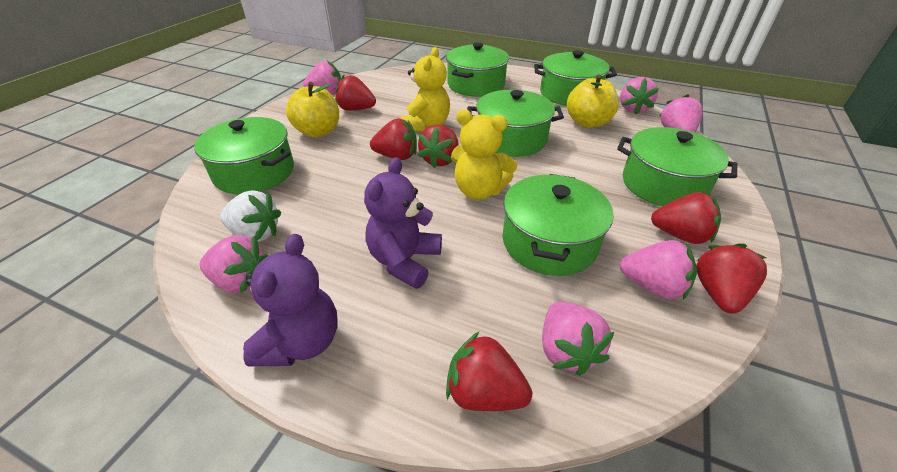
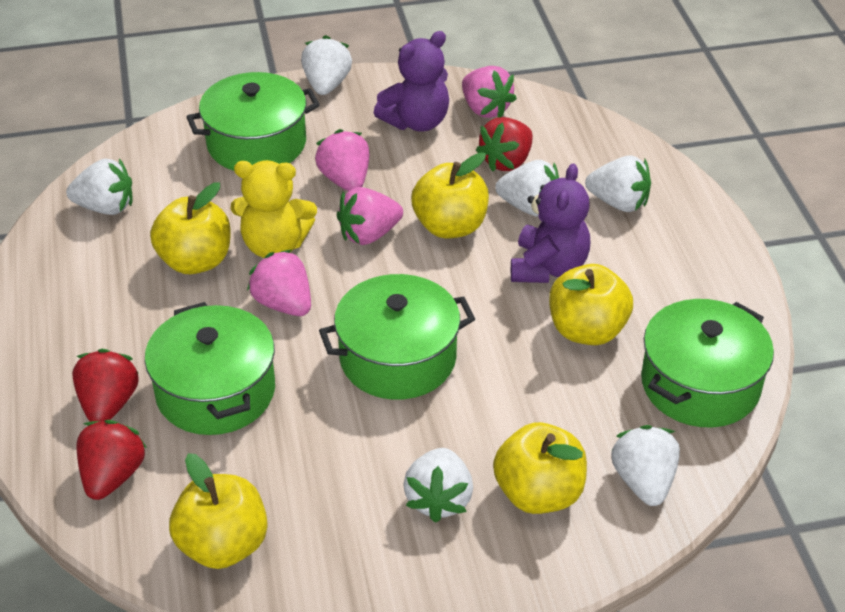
green pot: [194,117,294,194] [446,42,509,97] [467,90,564,157] [502,174,613,276] [534,50,617,106] [617,127,737,206] = 6 -> [145,302,275,435] [187,72,320,171] [319,274,475,400] [641,299,774,428] = 4
pink strawberry: [200,235,268,293] [303,61,341,95] [542,302,614,376] [620,77,659,115] [620,240,697,300] [660,94,703,132] = 6 -> [247,250,311,316] [315,129,369,191] [337,187,403,245] [462,66,517,118] = 4
red strawberry: [335,75,376,111] [370,118,417,160] [418,124,459,168] [446,331,532,411] [651,192,721,244] [696,243,767,314] = 6 -> [72,349,139,422] [76,420,147,500] [476,117,533,172] = 3
white strawberry: [220,190,281,242] = 1 -> [66,158,133,215] [301,35,352,95] [403,448,473,523] [495,160,559,217] [585,155,651,212] [611,425,680,506] = 6
yellow apple: [286,82,339,137] [567,74,619,128] = 2 -> [150,182,231,274] [169,453,268,569] [411,152,489,238] [493,422,587,514] [549,264,633,345] = 5
yellow teddy bear: [401,47,450,131] [451,110,517,200] = 2 -> [231,160,317,258] = 1

